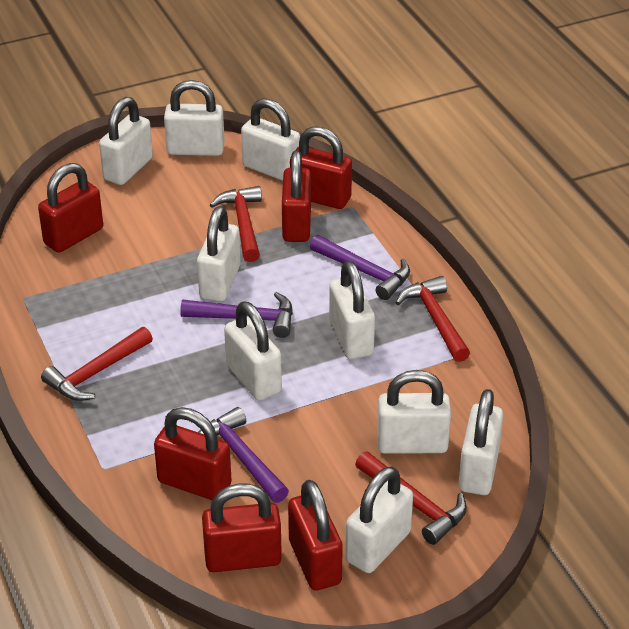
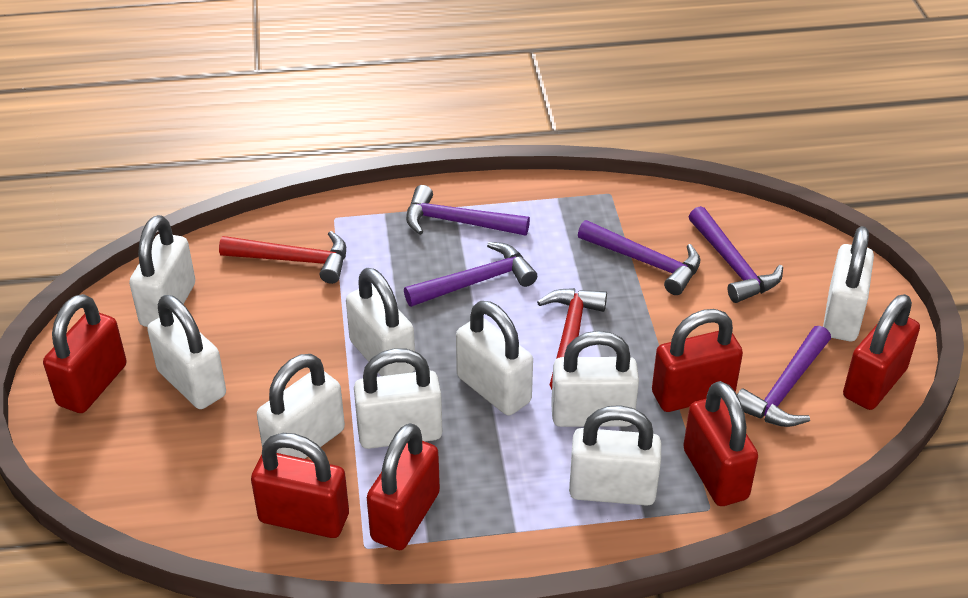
purple hammer: [180,292,293,338] [198,407,289,503] [310,235,410,300] = 3 -> [404,242,537,307] [406,185,530,236] [578,220,700,295] [689,206,783,303] [737,326,831,427] = 5
red hammer: [41,327,153,401] [210,186,262,262] [355,451,467,545] [396,276,470,362] = 4 -> [219,231,346,284] [537,288,607,390] = 2

